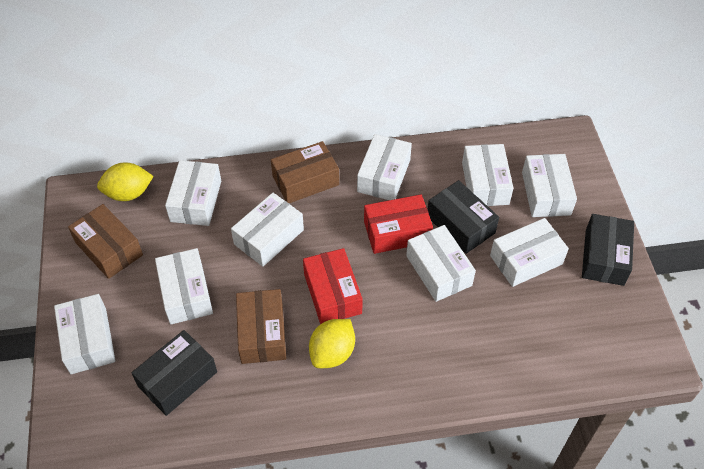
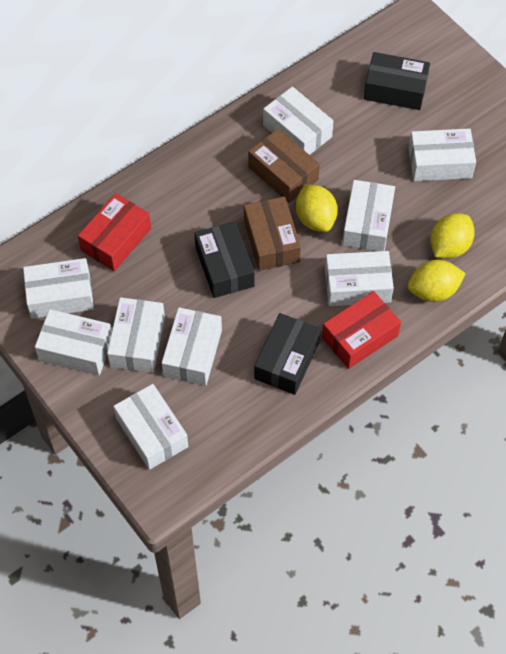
brown box: [68,204,143,279] [236,289,286,364] [271,141,339,203] = 3 -> [244,197,301,271] [248,128,320,203] = 2
yellow lemon: [97,162,154,201] [309,319,355,368] = 2 -> [296,184,338,232] [408,260,466,302] [430,213,475,258] = 3

